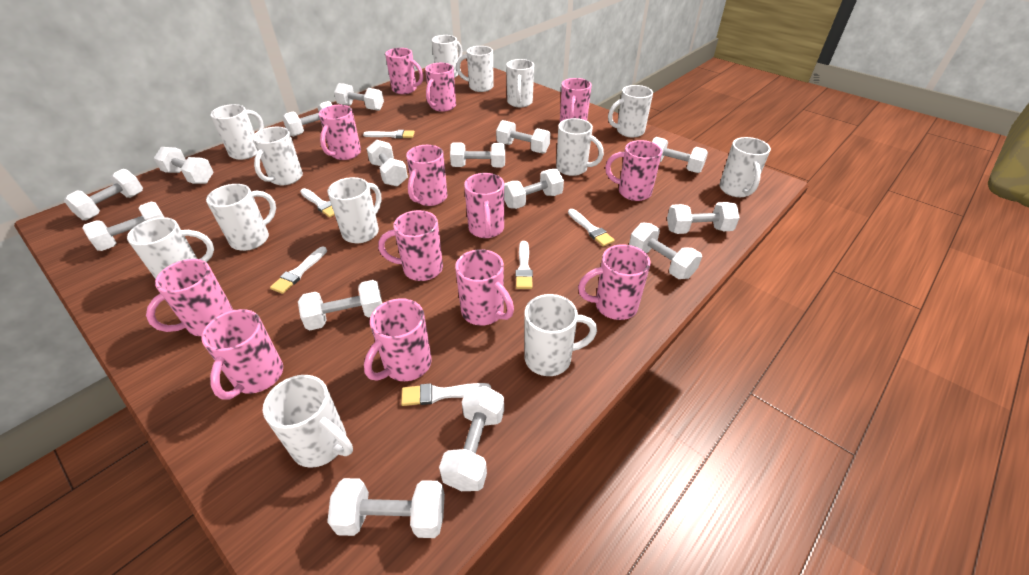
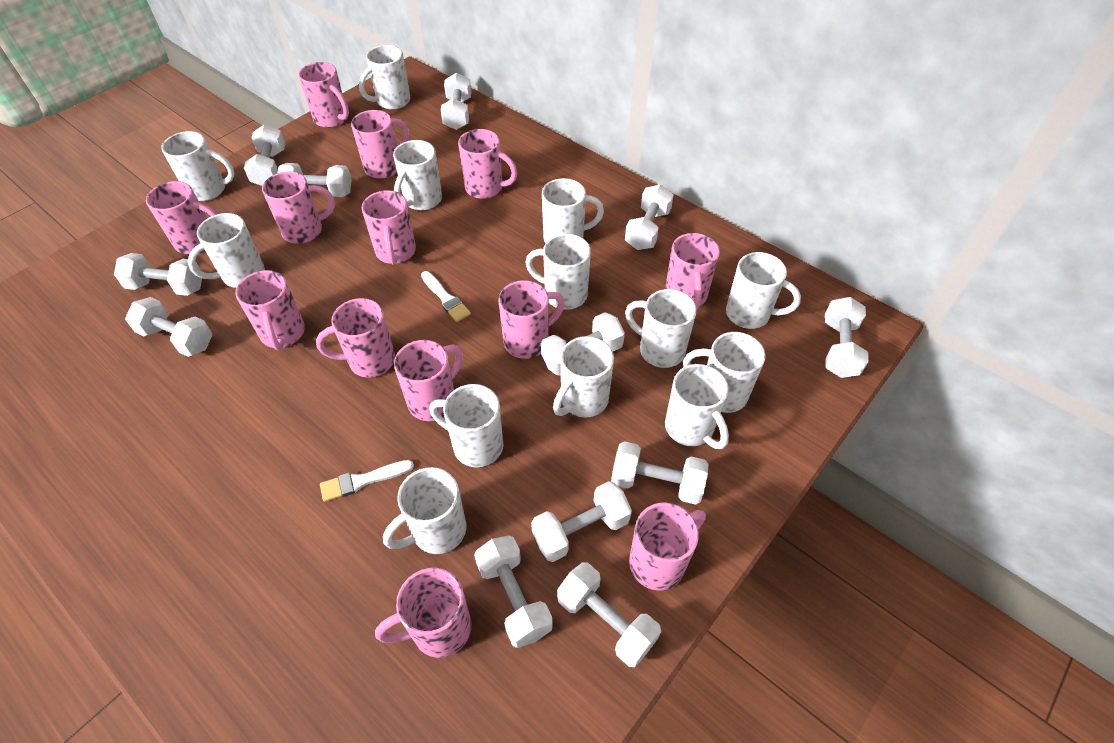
white brush: [270,246,327,294] [300,188,335,217] [363,130,415,138] [401,383,491,406] [516,241,533,289] [568,209,615,247] = 6 -> [320,460,414,502] [421,271,471,322] = 2
white dumbbell: [64,169,143,220] [82,202,164,251] [154,147,214,184] [282,101,332,137] [298,280,382,331] [327,478,445,538] [334,83,384,111] [366,140,408,187] [439,386,504,491] [450,143,505,167] [496,120,550,154] [504,169,564,209] [629,222,702,279] [652,137,708,173] [667,202,740,234] = 15 -> [114,253,202,296] [125,297,212,357] [244,125,285,186] [278,163,352,197] [441,73,471,130] [474,535,553,648] [531,481,632,562] [541,312,625,376] [557,562,661,667] [611,441,708,505] [625,184,674,250] [825,297,869,378] = 12

